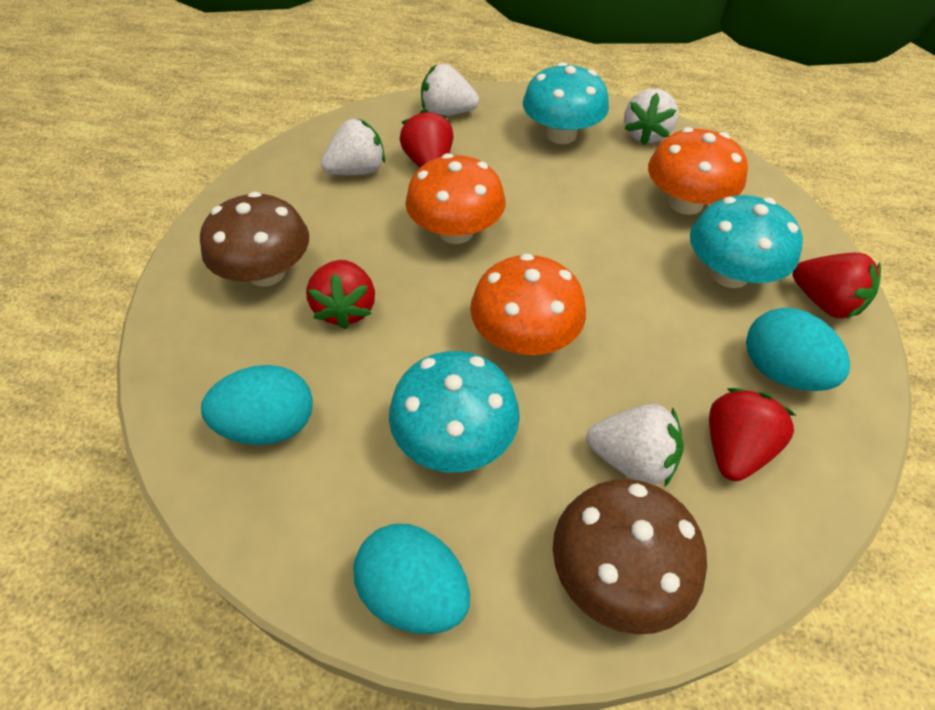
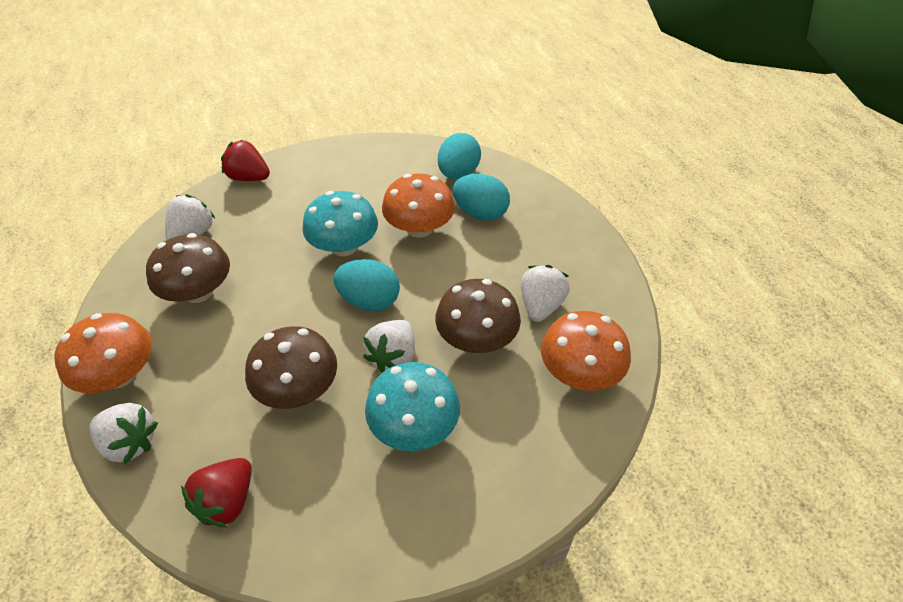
brown mushroom: [200,192,309,287] [553,479,707,635] = 2 -> [146,233,230,303] [245,326,337,409] [435,279,521,353] = 3
red strawberry: [306,260,375,329] [400,109,453,167] [709,388,796,481] [793,253,881,319] = 4 -> [181,458,252,528] [221,140,270,181] = 2
turquoise mushroom: [389,351,520,472] [523,62,609,144] [690,195,803,288] = 3 -> [302,191,378,256] [365,362,460,451] = 2

